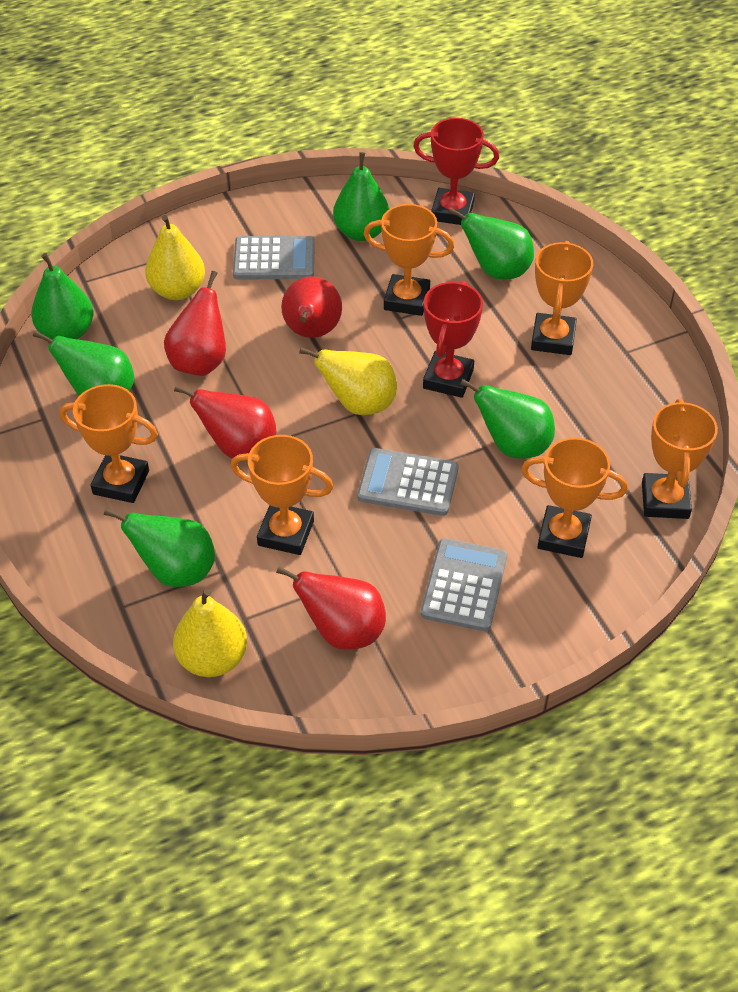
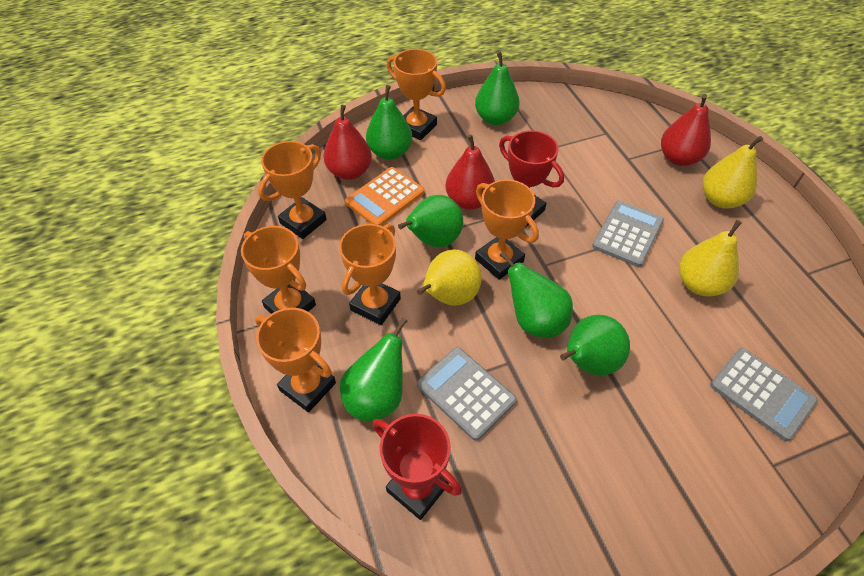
orange calculator: none = 0 -> [345,167,424,226] = 1
red pear: [164,271,226,376] [174,385,276,458] [276,566,386,650] [281,277,342,338] = 4 -> [323,105,372,180] [446,135,495,210] [661,94,711,166] = 3

